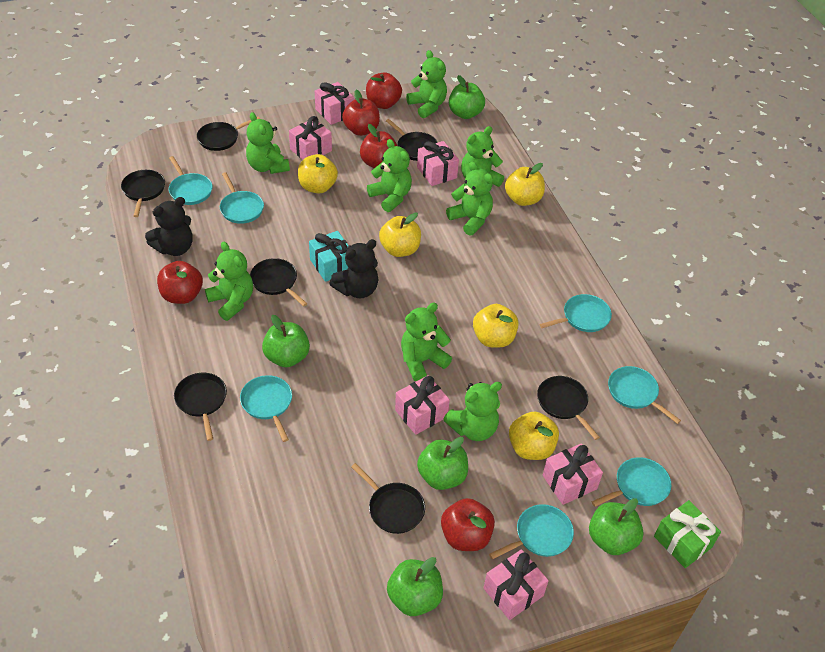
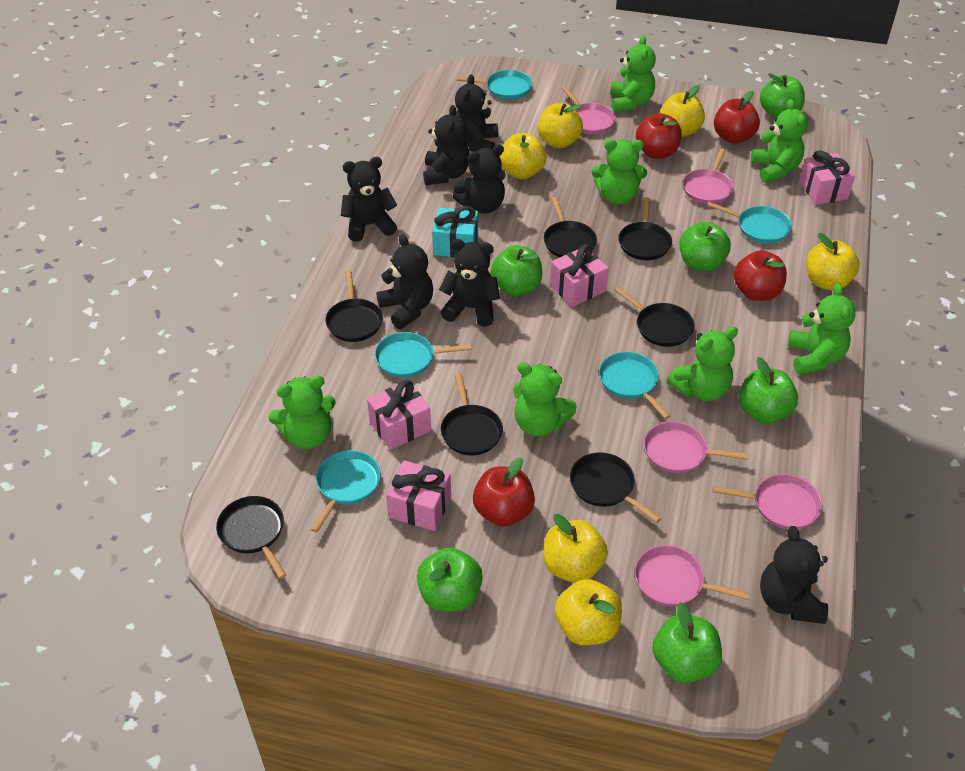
black teddy bear: [145,197,192,256] [329,239,378,299] = 2 -> [341,157,397,242] [376,234,433,329] [423,105,470,185] [439,239,500,327] [453,144,506,214] [455,74,498,152] [760,526,828,624] = 7
green apple: [262,315,310,367] [387,557,443,616] [417,437,468,490] [449,75,485,119] [589,498,643,555] = 5 -> [417,547,483,612] [491,245,542,296] [652,602,722,683] [680,222,731,272] [739,357,798,424] [760,73,805,118] = 6
green gift: [654,500,721,568] = 1 -> none = 0
green teddy bear: [205,241,253,321] [246,112,290,174] [367,139,412,212] [401,303,452,381] [406,50,447,118] [443,382,502,441] [446,162,493,235] [461,126,504,187] = 8 -> [269,376,336,449] [513,362,577,436] [592,139,647,205] [610,35,656,112] [666,327,738,401] [751,99,808,183] [788,283,856,375] = 7
pink gift: [289,116,332,160] [315,82,354,125] [395,375,450,435] [417,141,459,186] [484,549,549,620] [543,443,603,505] = 6 -> [367,380,431,450] [386,460,451,531] [550,244,609,307] [799,150,855,205] = 4
pink pan: none = 0 -> [561,86,616,134] [635,545,750,606] [644,421,750,473] [683,148,734,204] [713,474,822,529] = 5
red apple: [157,261,203,304] [342,90,380,136] [360,124,397,168] [366,72,402,109] [441,498,495,551] = 5 -> [473,457,535,527] [636,113,682,159] [714,91,760,144] [734,250,787,301] = 4
turquoise pan: [169,156,213,205] [220,172,264,224] [240,375,292,442] [489,504,574,559] [540,294,612,332] [592,457,671,507] [608,366,681,424] = 7 -> [311,450,381,532] [375,332,472,378] [457,70,532,99] [599,352,671,419] [707,202,792,243] = 5
yellow apple: [298,154,338,193] [379,213,421,257] [473,304,519,348] [505,163,545,206] [509,411,559,460] = 5 -> [500,133,546,179] [538,103,583,148] [543,514,608,583] [555,579,622,645] [660,85,705,137] [806,233,860,290] = 6

